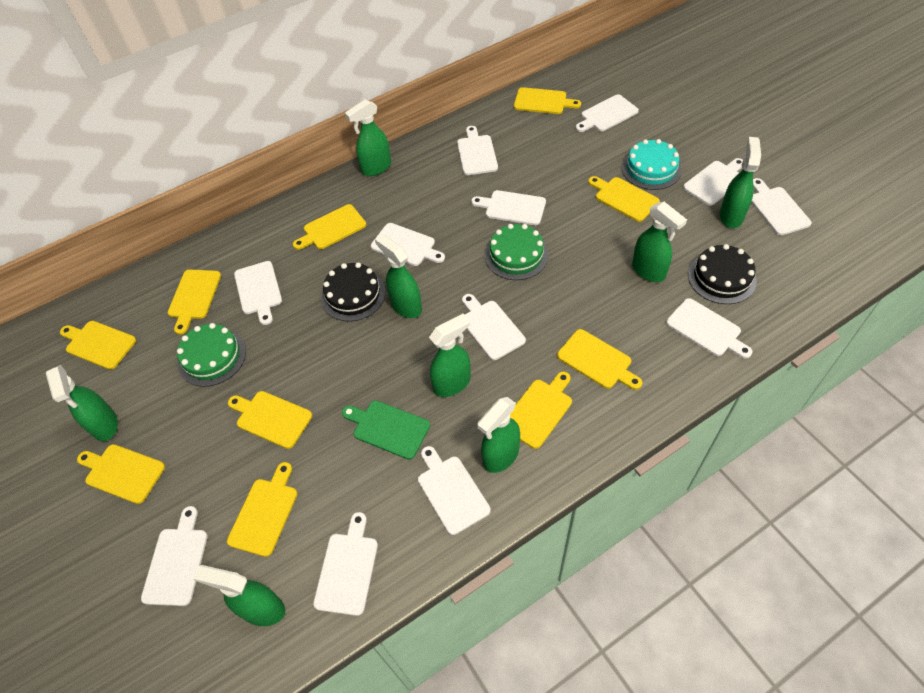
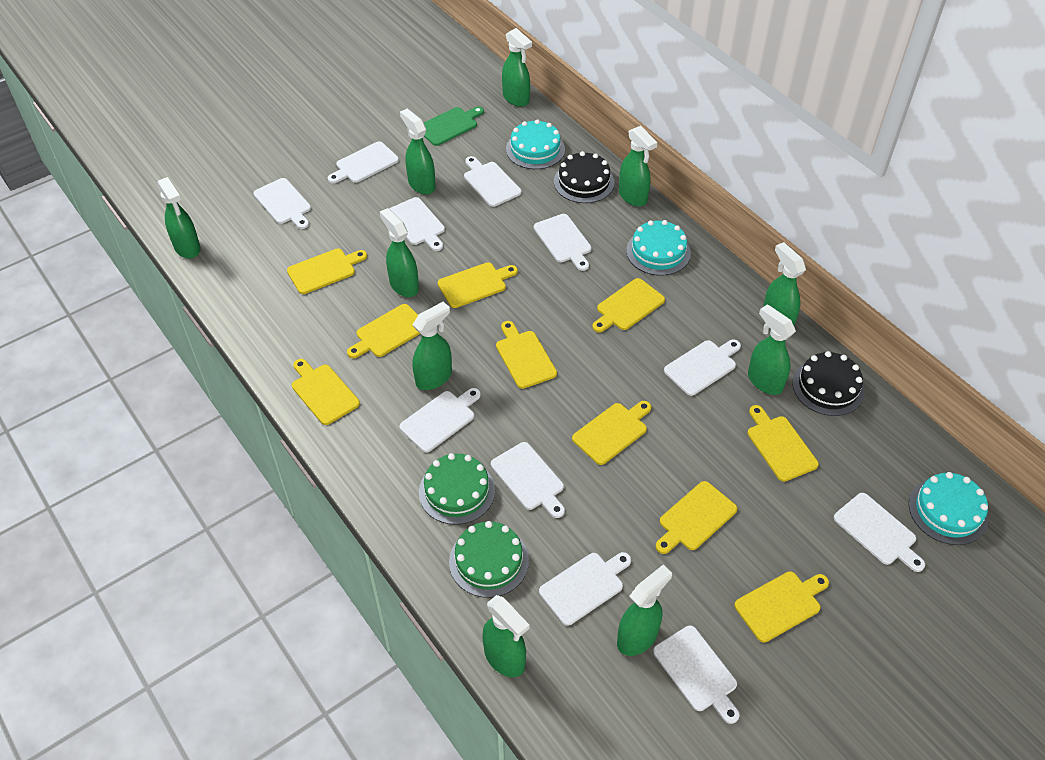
green spray bottle: [46,365,118,441] [193,565,285,626] [345,99,391,176] [375,234,422,318] [429,314,471,397] [477,397,520,473] [632,202,687,282] [720,137,761,228] = 8 -> [157,177,201,259] [380,208,419,297] [400,109,436,195] [412,301,452,390] [482,595,529,677] [502,28,532,107] [617,565,672,656] [619,126,658,207] [748,304,796,395] [763,242,806,325] = 10
turquoise cake: [622,139,682,190] = 1 -> [506,119,565,169] [626,220,691,276] [909,472,988,545] = 3
white cutting board: [141,506,208,606] [234,261,282,325] [313,512,378,616] [371,223,445,266] [418,446,491,535] [457,126,498,175] [462,294,526,360] [471,190,546,225] [576,94,639,132] [666,298,753,358] [683,158,743,206] [751,178,812,235] = 12 -> [253,178,311,229] [328,141,399,184] [389,197,445,251] [399,388,481,452] [464,156,522,207] [491,442,565,518] [534,214,592,271] [539,552,631,626] [653,626,740,724] [664,340,741,396] [834,493,925,572] = 11

